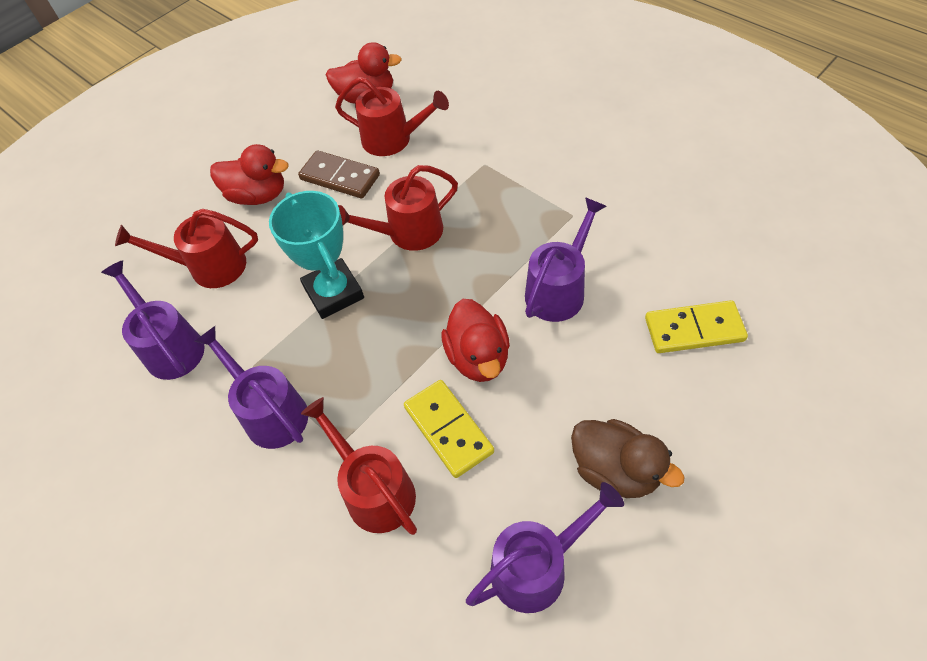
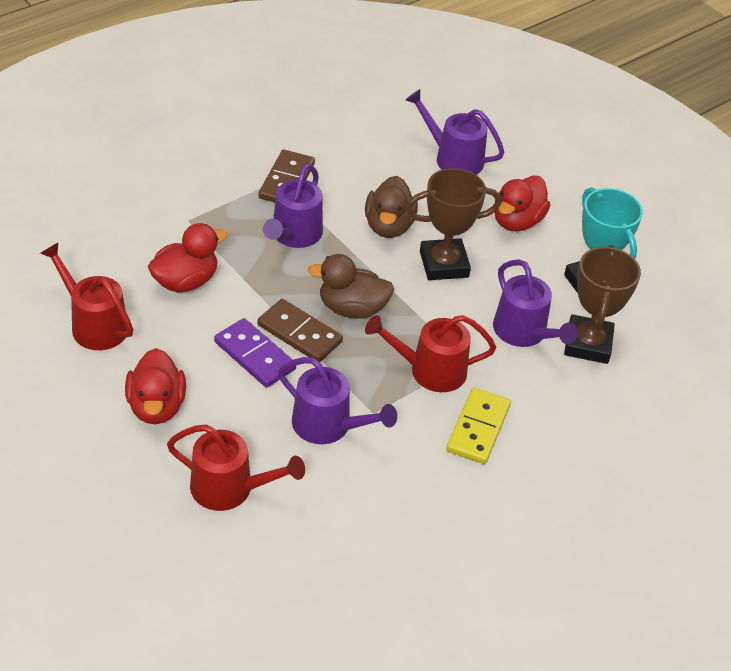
brown domino: [298,150,380,199] = 1 -> [257,299,343,362] [259,150,315,202] = 2
brown duck: [571,419,685,498] = 1 -> [308,254,394,319] [365,176,418,238] = 2
brown trophy: none = 0 -> [406,168,501,280] [564,245,641,364] = 2
purple domino: none = 0 -> [214,318,296,388] = 1
red watering can: [115,209,258,288] [301,397,417,535] [335,77,449,156] [338,165,458,251] = 4 -> [40,243,133,350] [167,425,305,511] [365,315,496,392] = 3
yellow domino: [404,380,494,478] [645,300,748,353] = 2 -> [446,387,511,464] = 1

